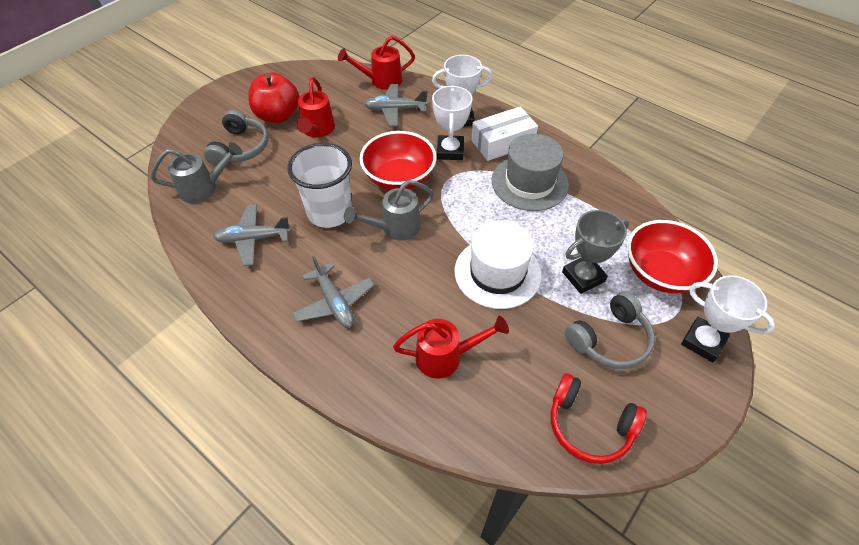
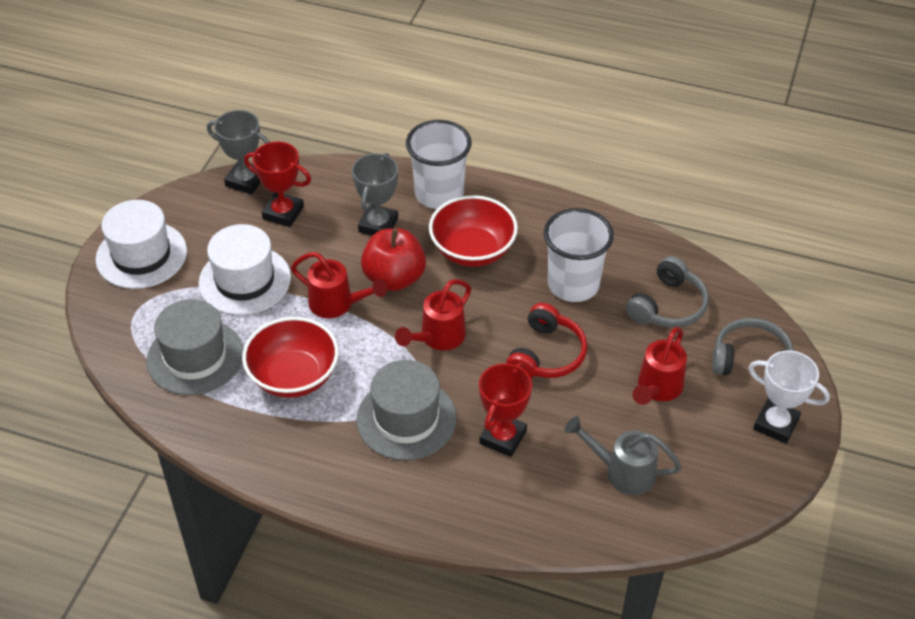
grey hat: [492,134,569,211] = 1 -> [146,299,243,395] [356,360,457,460] = 2
grey plane: [213,204,291,266] [293,256,375,328] [364,84,428,126] = 3 -> none = 0
grey trophy: [562,210,629,294] = 1 -> [207,110,270,195] [352,153,398,236] = 2
grey watering can: [151,142,242,203] [344,180,434,241] = 2 -> [565,416,682,495] = 1
red trophy: none = 0 -> [244,142,311,227] [479,363,532,457] = 2
white box: [471,106,538,161] = 1 -> none = 0
white cup: [287,143,352,228] = 1 -> [406,120,472,209] [543,208,614,302] = 2
white hat: [455,220,542,309] = 1 -> [96,200,187,289] [199,224,291,315] = 2
white trophy: [432,55,492,127] [432,85,473,160] [681,275,775,362] = 3 -> [748,350,830,444] = 1

